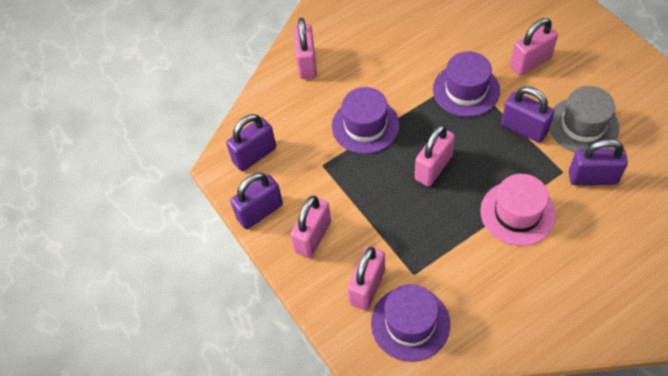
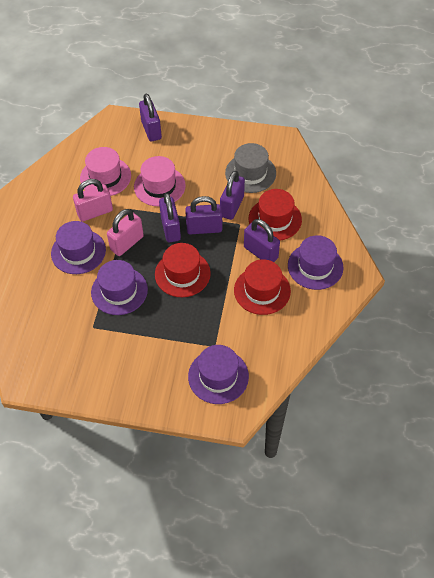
pink hat: [480,174,556,246] = 1 -> [80,147,131,196] [134,156,186,206] = 2
pink padlock: [290,196,331,258] [294,18,317,79] [348,246,385,310] [415,125,455,186] [510,18,558,76] = 5 -> [73,179,113,222] [107,209,144,256] = 2
purple hat: [332,87,400,154] [371,284,450,362] [433,51,500,117] = 3 -> [51,221,106,274] [91,260,148,315] [188,345,249,404] [288,235,344,290] = 4
purple padlock: [226,114,276,171] [230,173,283,229] [501,87,554,143] [569,139,628,185] = 4 -> [139,94,162,142] [159,193,181,243] [185,196,222,234] [220,171,245,220] [244,219,280,262] = 5
red hat: none = 0 -> [155,243,211,297] [234,259,291,315] [249,189,302,240] = 3

